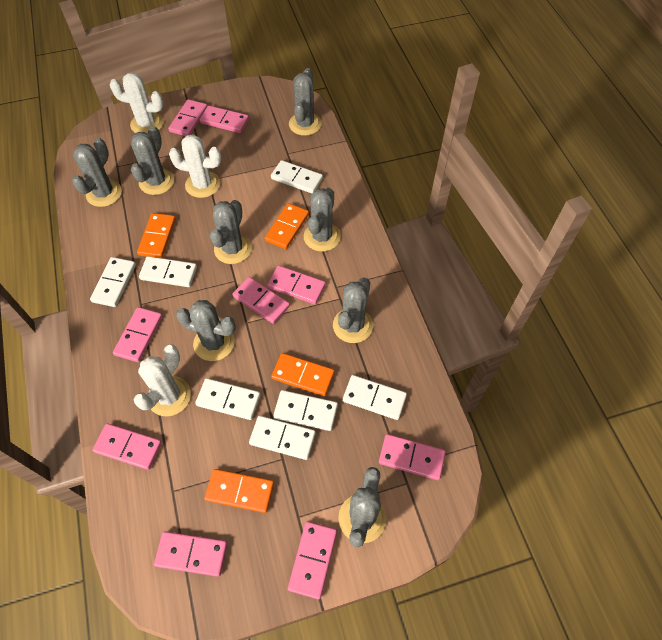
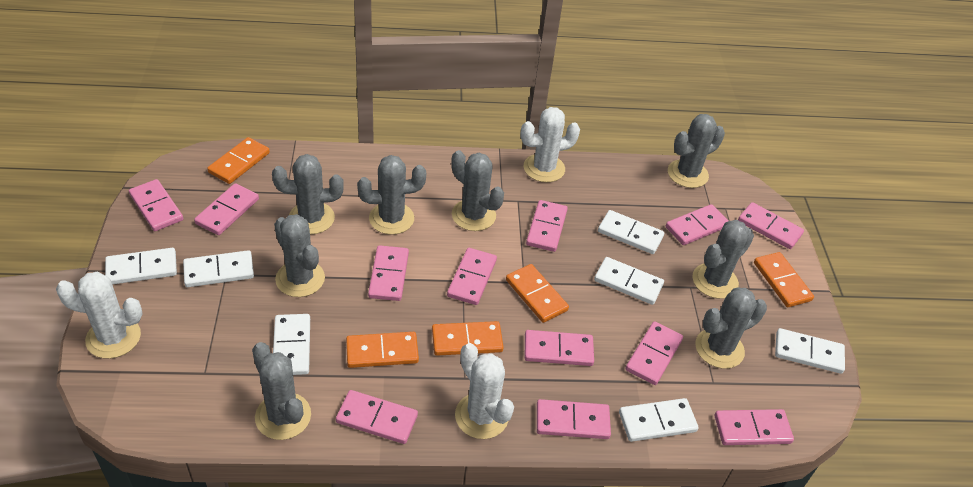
orange domino: [137,213,176,258] [204,469,274,513] [265,203,309,249] [271,353,334,396] = 4 -> [207,137,270,184] [346,332,419,368] [432,321,504,356] [506,264,569,323] [754,252,814,307] = 5
pink domino: [93,423,162,470] [113,307,162,362] [154,531,227,577] [168,99,207,136] [200,106,249,133] [232,277,290,324] [267,265,326,304] [288,521,337,600] [379,434,446,480] = 9 -> [129,179,183,231] [194,183,259,235] [336,390,418,444] [368,245,409,301] [447,248,497,305] [525,330,594,366] [526,200,568,252] [537,399,611,439] [625,321,683,385] [666,204,728,245] [715,409,794,445] [738,202,804,249] = 12

